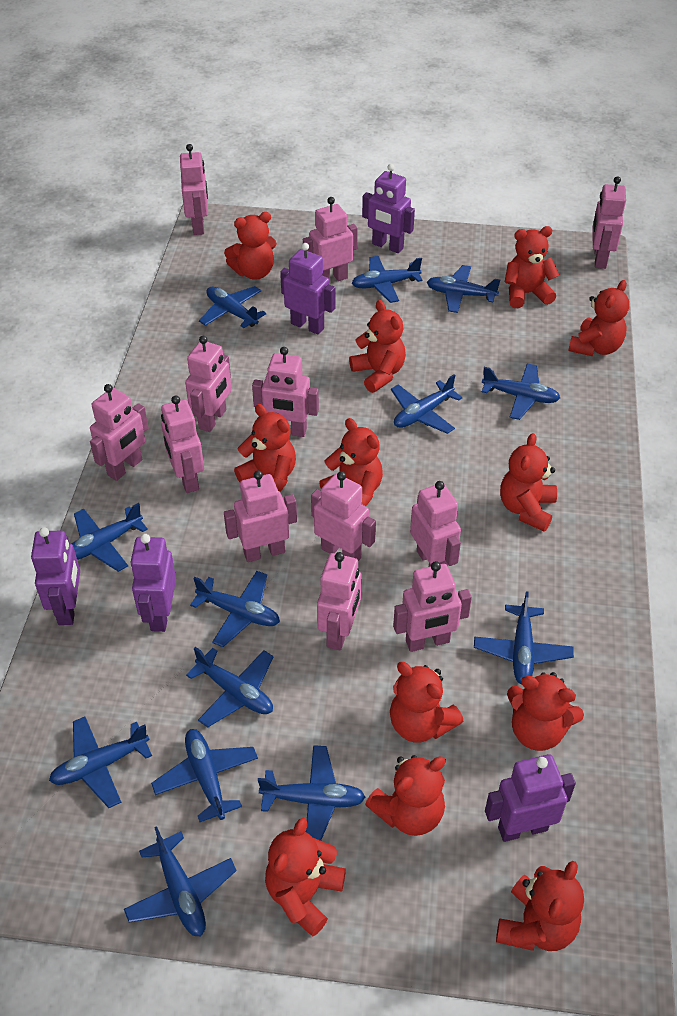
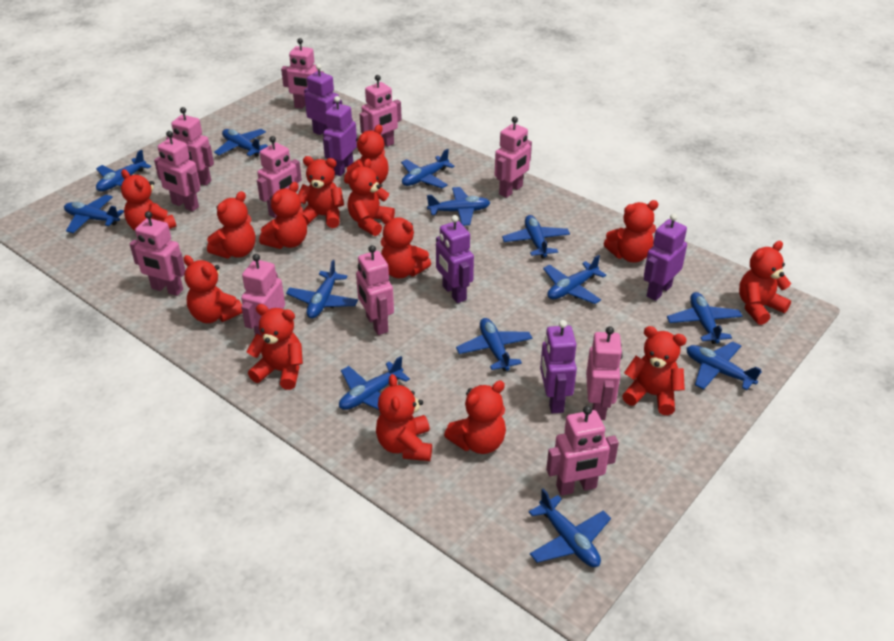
pink robot: [90,384,148,481] [161,395,204,493] [180,144,208,235] [185,336,231,432] [224,470,297,562] [252,347,319,437] [303,197,358,284] [311,471,376,561] [317,552,362,650] [393,561,472,652] [410,481,461,567] [592,176,626,269] = 12 -> [130,211,186,296] [154,131,200,211] [166,107,214,186] [241,254,285,336] [257,136,302,218] [281,38,324,109] [356,245,394,335] [360,75,402,147] [495,117,532,198] [546,406,619,496] [586,326,623,420] = 11
red teddy bear: [224,212,277,280] [234,404,296,492] [265,817,346,937] [319,418,383,506] [349,300,406,393] [365,755,446,836] [390,662,464,743] [496,861,584,951] [500,433,557,532] [505,226,559,308] [507,672,584,751] [568,280,629,356] = 12 -> [121,169,176,230] [183,255,242,323] [207,191,255,258] [246,304,303,390] [259,182,307,249] [298,156,344,228] [344,125,389,185] [347,159,395,236] [376,374,432,461] [380,213,431,278] [444,381,506,454] [603,200,658,263] [622,326,687,415] [739,241,791,325] = 14

